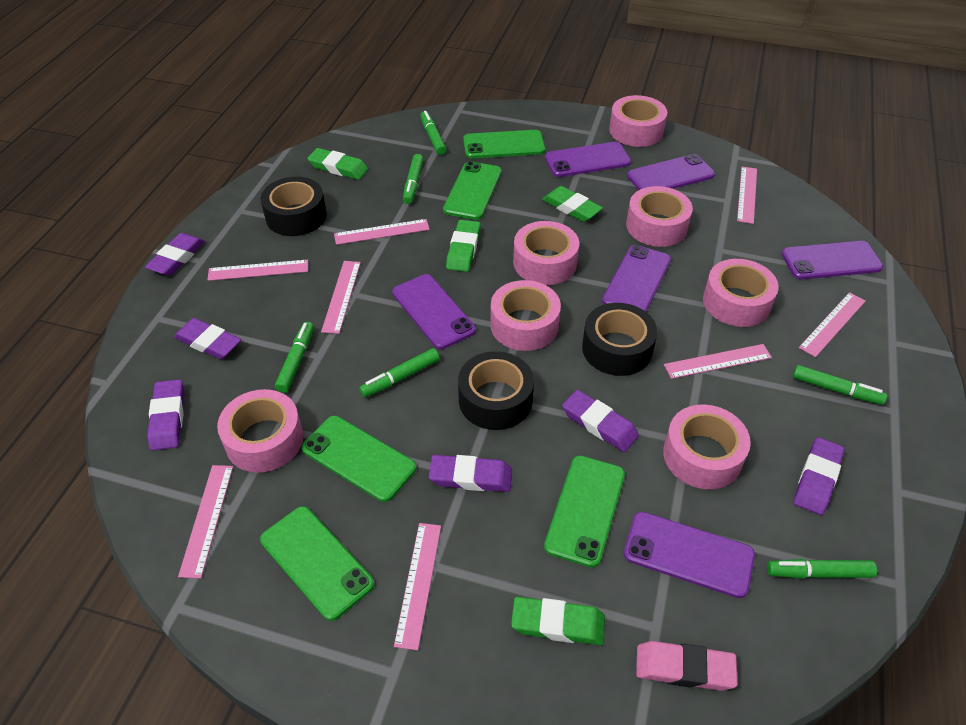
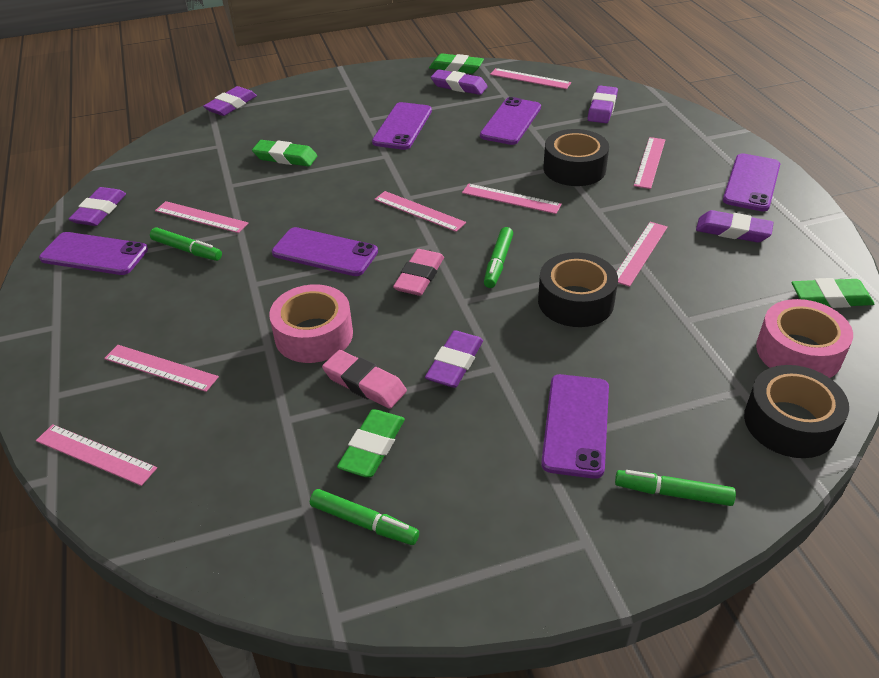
green marker: [275,322,314,393] [359,348,439,397] [403,154,424,204] [420,111,446,155] [767,559,877,579] [793,365,887,405] = 6 -> [150,228,222,261] [310,489,419,545] [484,227,513,288] [615,470,736,506] = 4
green phone: [260,506,374,621] [302,416,416,502] [443,161,502,220] [463,130,545,159] [544,455,625,568] = 5 -> none = 0
pink eraser: [636,641,738,691] = 1 -> [322,350,407,409] [393,249,444,296] = 2
pink tape: [217,389,303,473] [490,280,561,351] [513,221,579,285] [609,95,667,147] [626,186,693,247] [663,404,751,489] [703,259,779,327] = 7 -> [269,284,353,363] [756,299,853,378] = 2

